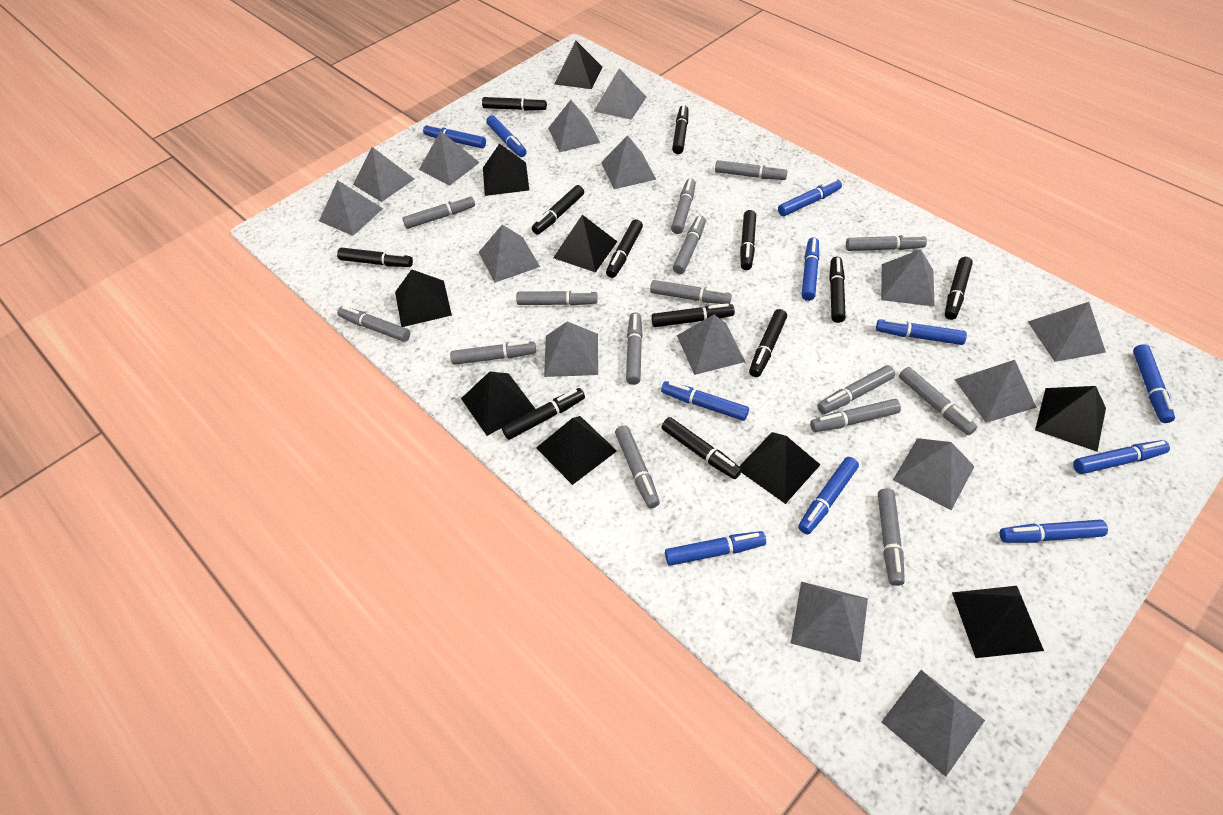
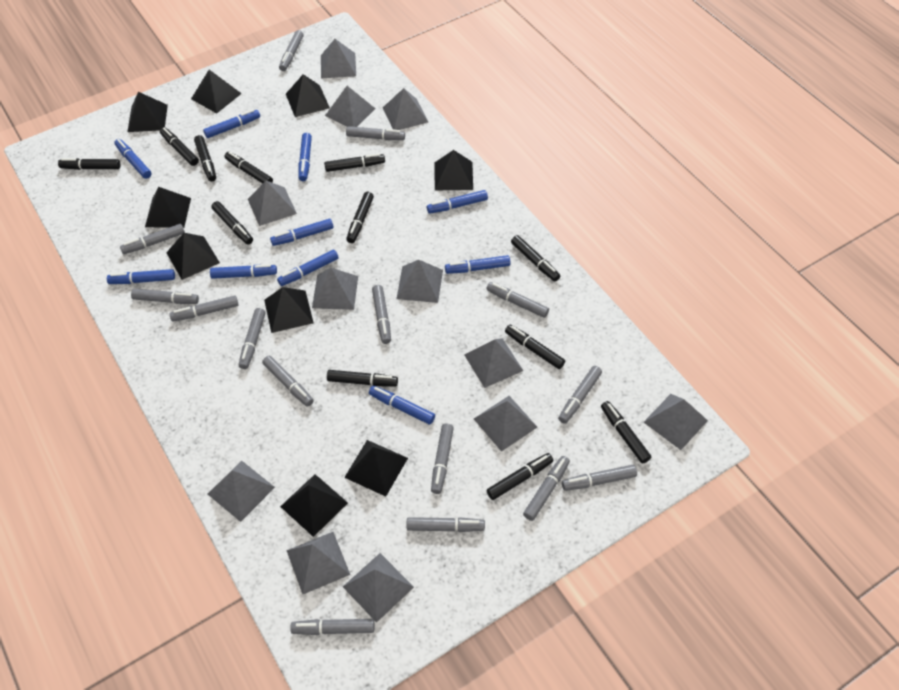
blue marker: [423,124,486,148] [486,115,527,157] [661,381,749,421] [665,531,766,566] [778,179,842,216] [798,457,859,534] [802,237,819,301] [876,319,967,345] [1000,520,1108,543] [1073,440,1170,474] [1133,344,1175,423] = 11 -> [107,269,175,284] [114,139,152,179] [203,109,260,138] [210,264,277,279] [270,219,333,246] [277,250,339,286] [298,133,312,181] [369,386,435,424] [427,190,488,214] [445,255,510,274] = 10
grey pyramid: [319,180,383,236] [353,147,414,202] [419,131,480,186] [479,225,540,283] [544,321,598,377] [548,100,600,152] [594,69,647,120] [601,135,656,189] [677,315,745,375] [791,582,868,662] [881,249,935,307] [881,670,985,777] [893,438,975,510] [954,360,1037,423] [1028,302,1106,362] = 15 -> [208,461,275,522] [248,181,297,226] [286,532,350,594] [312,268,358,310] [321,39,356,78] [325,86,375,127] [343,553,414,623] [383,88,428,130] [396,260,443,303] [464,338,523,388] [474,396,537,452] [644,394,708,450] = 12

